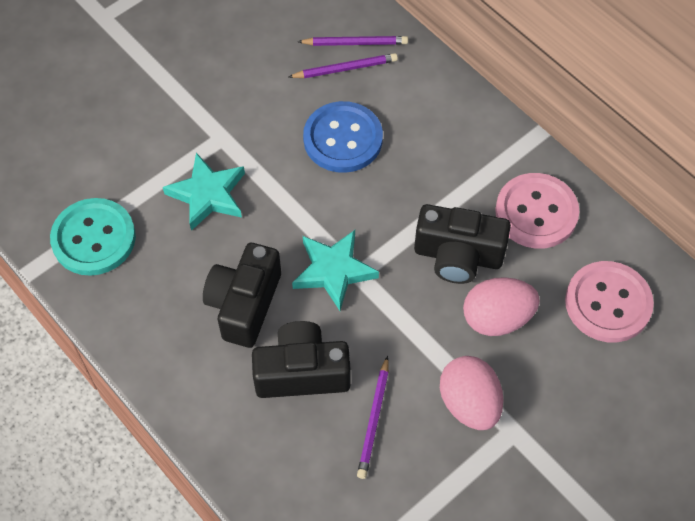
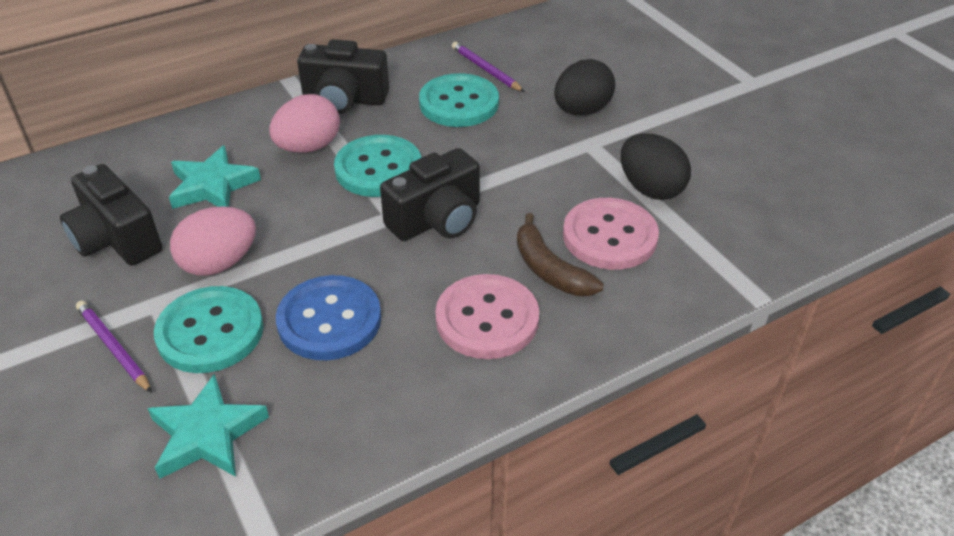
black egg: none = 0 -> [554,59,615,115] [621,133,691,200] = 2
brown banana: none = 0 -> [517,213,604,296] = 1
purple pencil: [289,53,398,78] [298,36,408,46] [357,356,389,479] = 3 -> [76,300,152,393] [452,42,525,92] = 2
turquoise button: [50,198,136,276] = 1 -> [154,286,263,373] [334,135,421,197] [419,73,499,127] = 3

